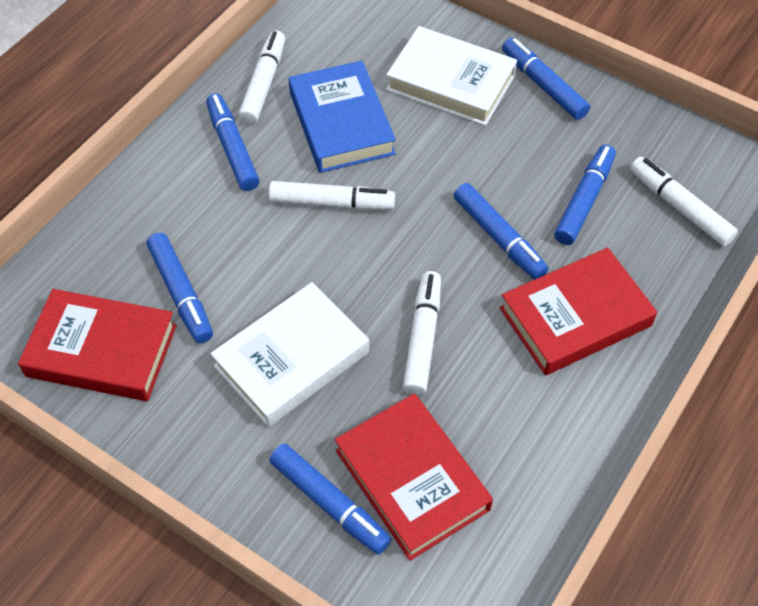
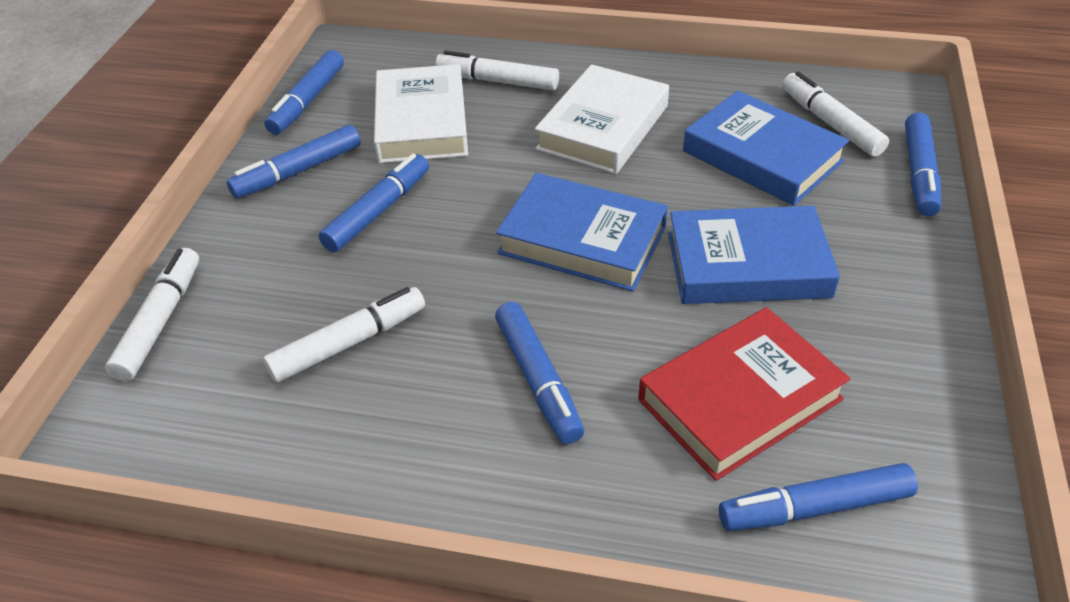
blue book: [289,61,396,173] = 1 -> [496,173,668,292] [668,206,840,304] [683,91,849,206] = 3
red book: [18,289,177,401] [335,394,493,561] [500,248,657,375] = 3 -> [638,307,850,481] = 1

